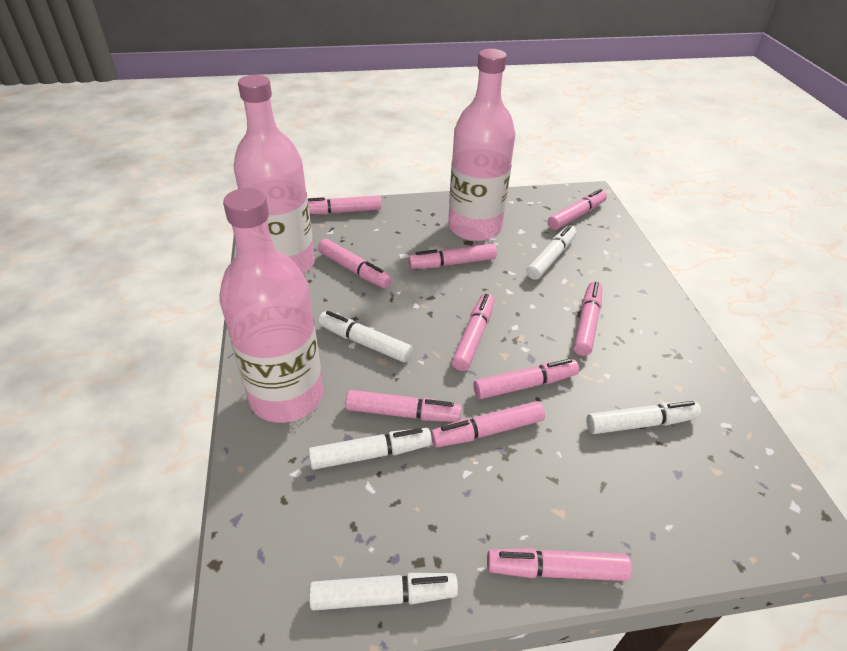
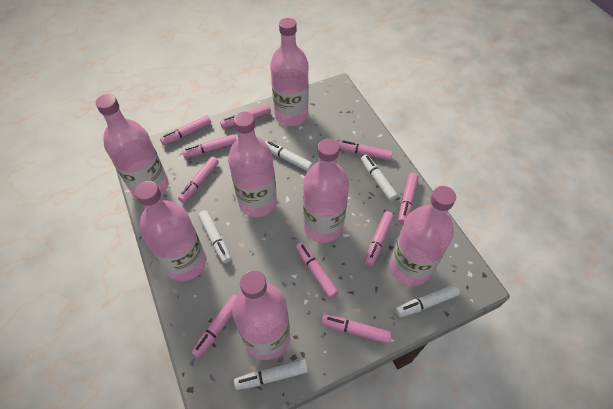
pink bottle: [219,188,323,423] [234,75,315,274] [448,49,515,241] = 3 -> [96,94,169,199] [135,181,206,281] [228,112,277,218] [232,270,290,360] [270,18,309,126] [303,139,349,243] [390,186,456,286] = 7

